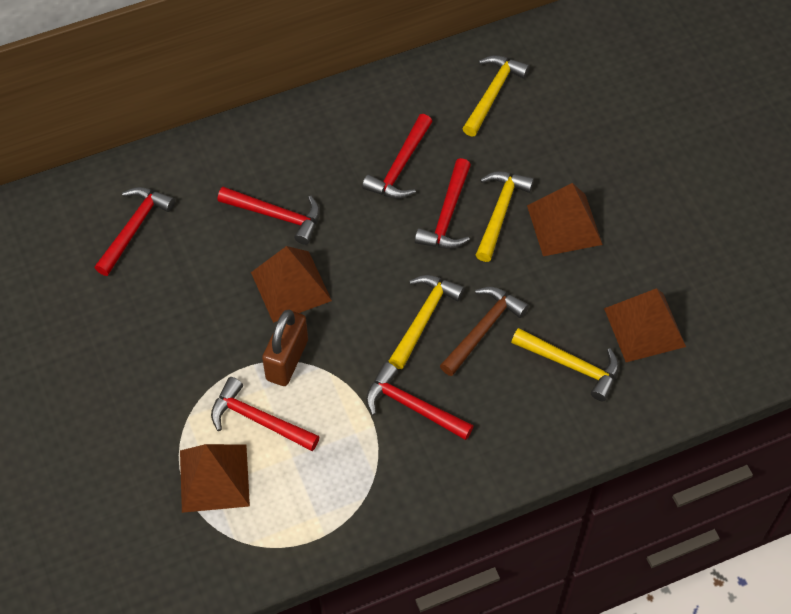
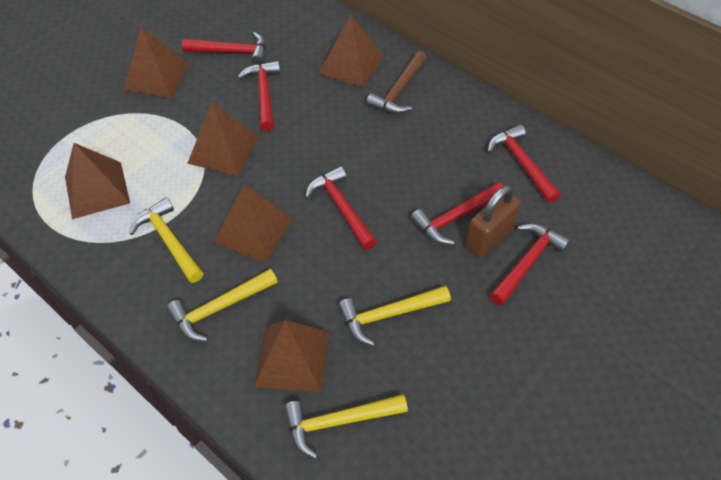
brown pyramid: [180,444,250,513] [251,246,332,323] [527,183,603,256] [604,288,686,362] = 4 -> [65,143,130,219] [124,26,189,98] [187,102,259,176] [214,185,293,263] [254,320,329,393] [319,15,384,88] = 6

